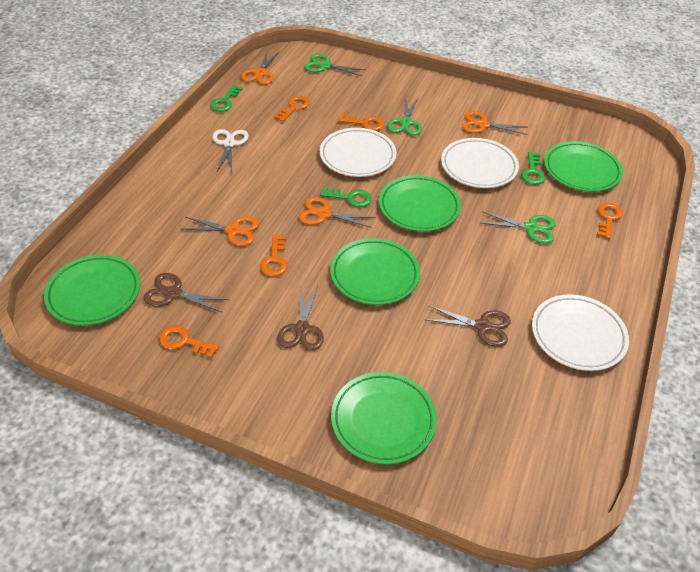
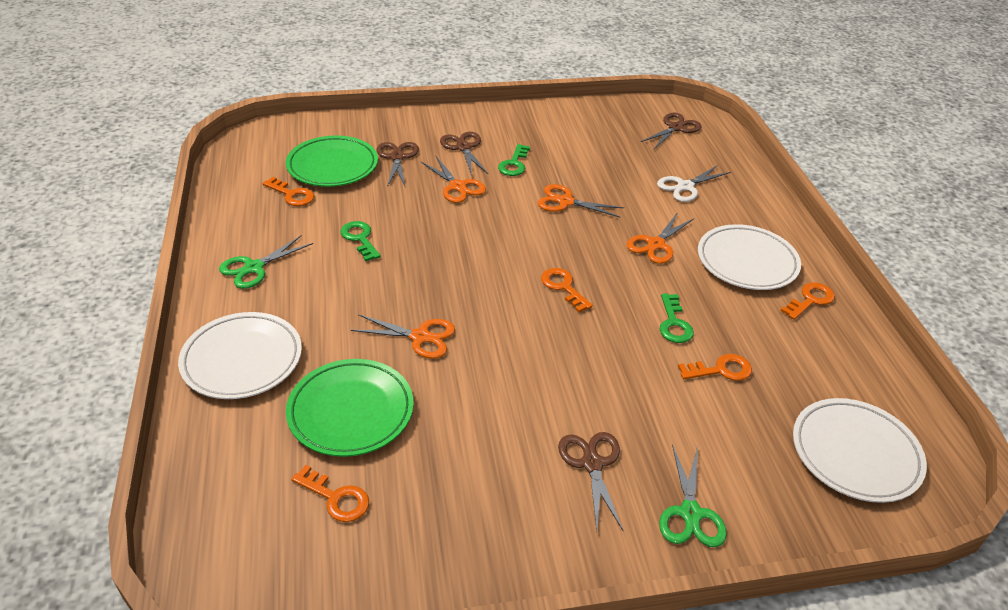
brown scissors: [144,273,229,312] [277,284,324,350] [426,305,511,347] = 3 -> [376,142,419,188] [440,132,488,176] [558,432,623,530] [641,113,702,149] = 4
green plate: [44,255,140,326] [330,238,420,305] [331,372,437,464] [379,175,461,232] [544,141,623,192] = 5 -> [286,136,378,187] [286,359,414,457] = 2
green scissors: [304,54,365,76] [387,97,422,135] [481,211,556,244] = 3 -> [219,235,313,289] [659,444,727,547] = 2

